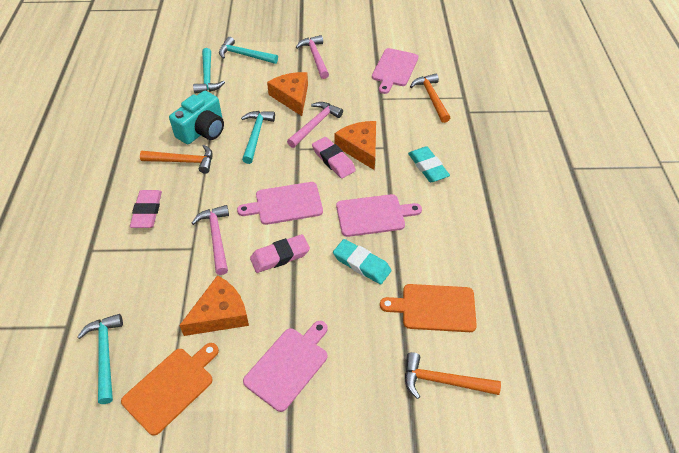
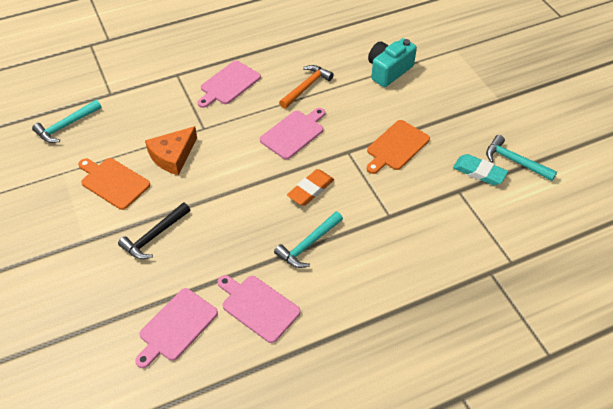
black hammer: none = 0 -> [118,202,190,259] = 1
orange cheese: [179,275,249,336] [267,72,308,116] [334,121,376,170] = 3 -> [145,126,197,175] = 1
orange eraser: none = 0 -> [287,169,334,206] = 1
orange hammer: [140,145,213,174] [405,352,501,399] [410,74,450,123] = 3 -> [279,65,334,109] = 1
pink eraser: [130,190,162,228] [250,234,310,273] [312,137,356,179] = 3 -> none = 0
pink hammer: [192,205,229,275] [287,102,343,148] [296,35,329,79] = 3 -> none = 0
turquoise eraser: [333,239,392,284] [408,146,450,182] = 2 -> [453,154,508,185] = 1
turquoise hammer: [77,314,123,404] [193,48,225,94] [219,37,278,64] [241,111,275,164] = 4 -> [32,100,101,143] [274,211,343,268] [486,135,557,181] = 3

